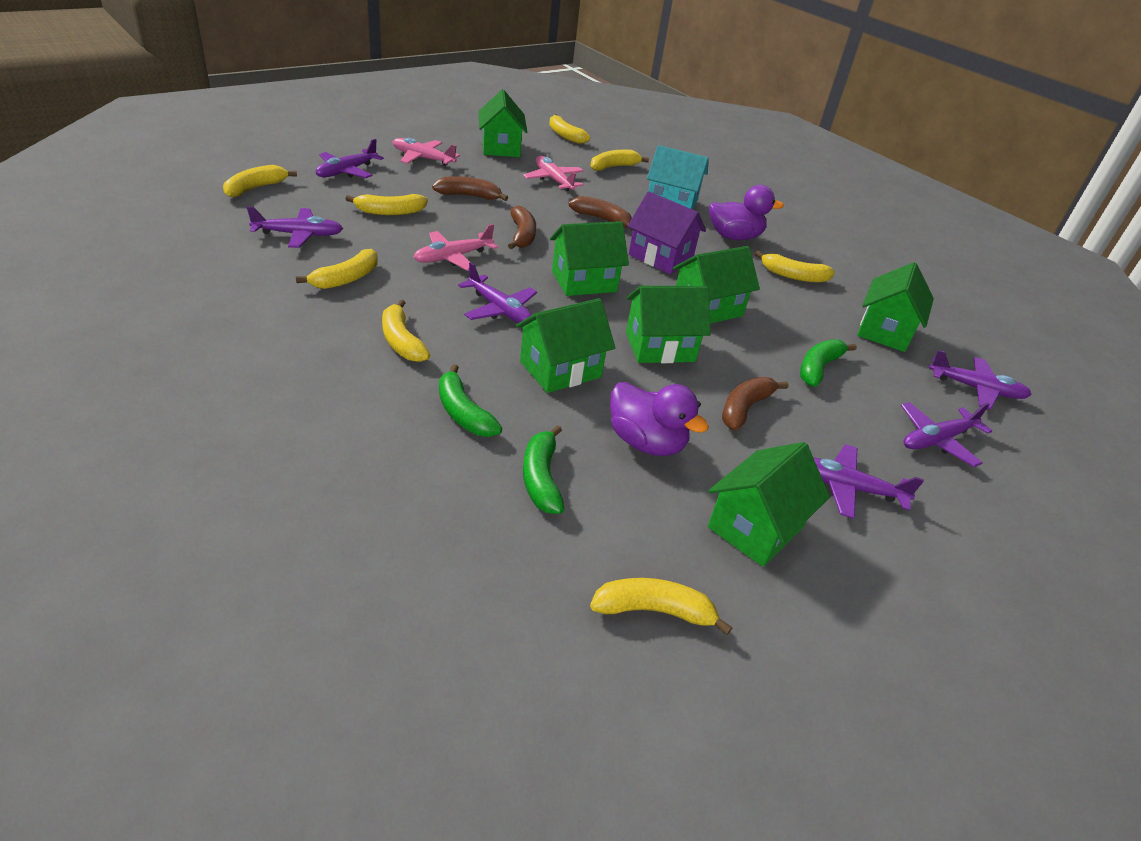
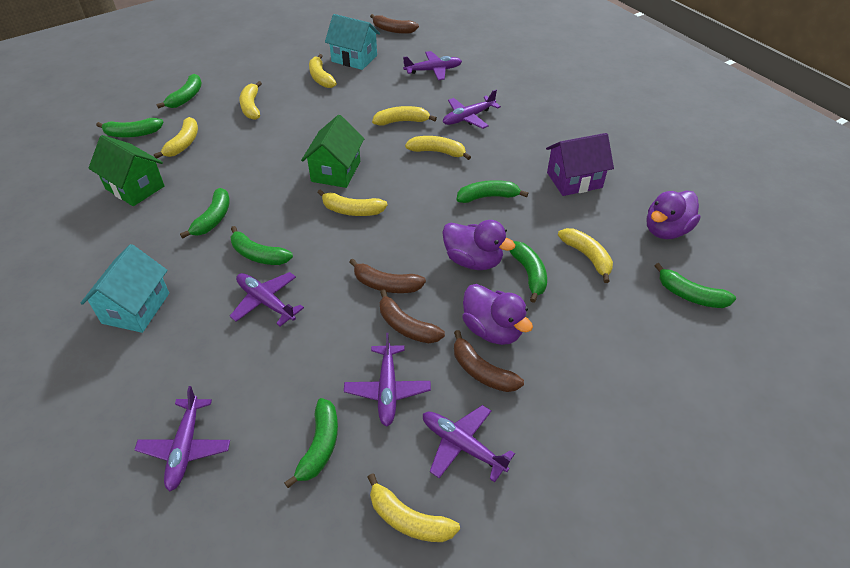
green banana: [439,364,502,437] [523,425,564,514] [800,339,857,387] = 3 -> [96,118,164,138] [157,74,202,109] [180,188,230,239] [230,226,293,265] [284,398,338,488] [457,180,528,203] [509,241,547,303] [655,263,736,308] = 8
green house: [479,90,527,157] [515,298,615,393] [550,221,629,296] [626,286,711,363] [673,246,760,323] [708,442,830,567] [857,262,934,352] = 7 -> [88,135,165,206] [301,115,364,188] = 2
pink plane: [393,138,460,166] [413,224,498,271] [523,156,584,191] = 3 -> none = 0
purple duck: [610,382,709,456] [709,185,784,240] = 2 -> [442,220,515,270] [462,284,533,345] [647,190,701,239] = 3
turquoise house: [647,145,709,210] = 1 -> [81,244,169,333] [325,14,380,70] = 2

